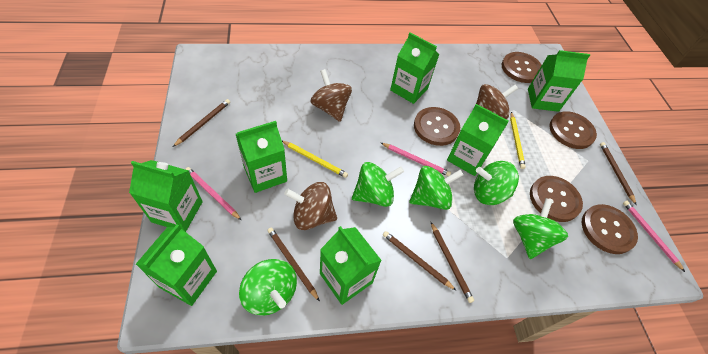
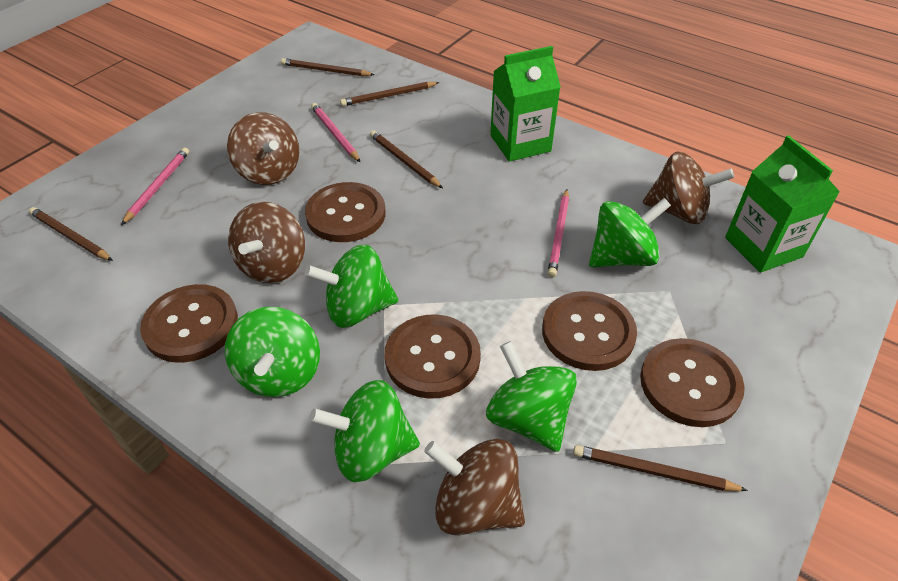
brown spinning top: [284,182,337,230] [310,69,352,122] [476,84,518,119] = 3 -> [227,112,299,185] [228,202,305,283] [424,439,525,535] [643,151,734,224] = 4
green carton: [129,160,203,232] [136,224,217,306] [236,121,287,193] [320,226,382,305] [390,32,439,104] [447,104,509,176] [528,50,590,112] = 7 -> [490,46,561,162] [725,135,840,273] = 2
yellow pencil: [282,141,348,178] [510,112,526,169] = 2 -> none = 0

